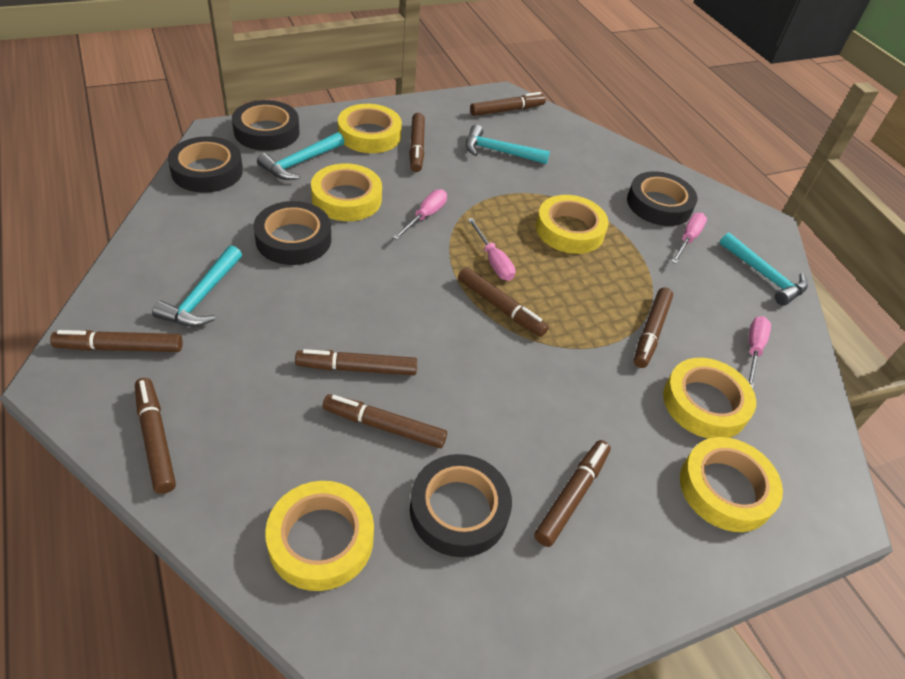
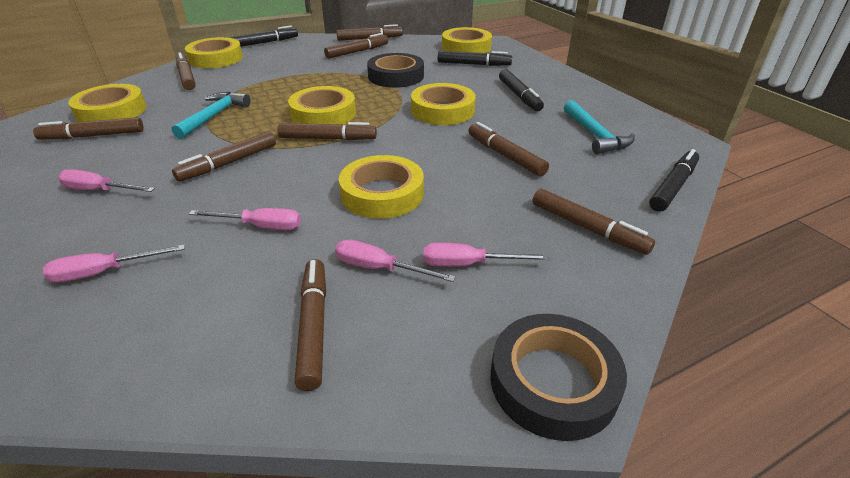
black marker: none = 0 -> [230,25,298,47] [438,51,512,66] [499,69,544,111] [649,149,699,212] = 4
black tape: [168,136,243,193] [232,100,300,151] [253,201,331,265] [410,454,512,557] [627,171,698,226] = 5 -> [367,53,424,88] [490,314,627,441] = 2
pink screwdriver: [393,189,447,240] [468,218,516,281] [671,213,707,264] [748,316,771,389] = 4 -> [43,244,185,283] [58,169,155,192] [189,208,301,230] [335,240,456,282] [424,243,549,267] = 5
turquoise hammer: [152,245,242,327] [257,132,344,180] [466,125,550,164] [719,233,808,306] = 4 -> [171,92,251,139] [564,100,635,154] = 2

